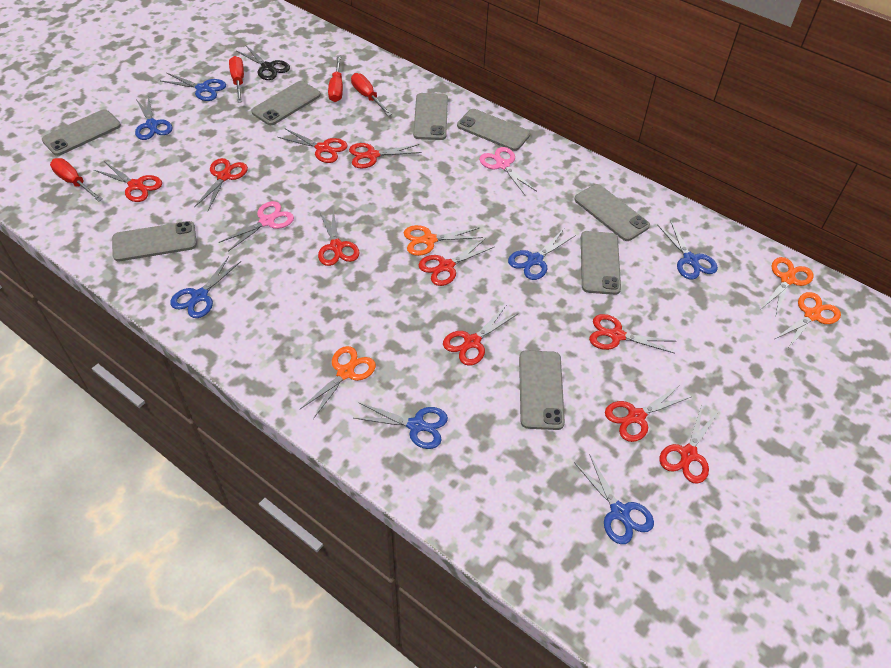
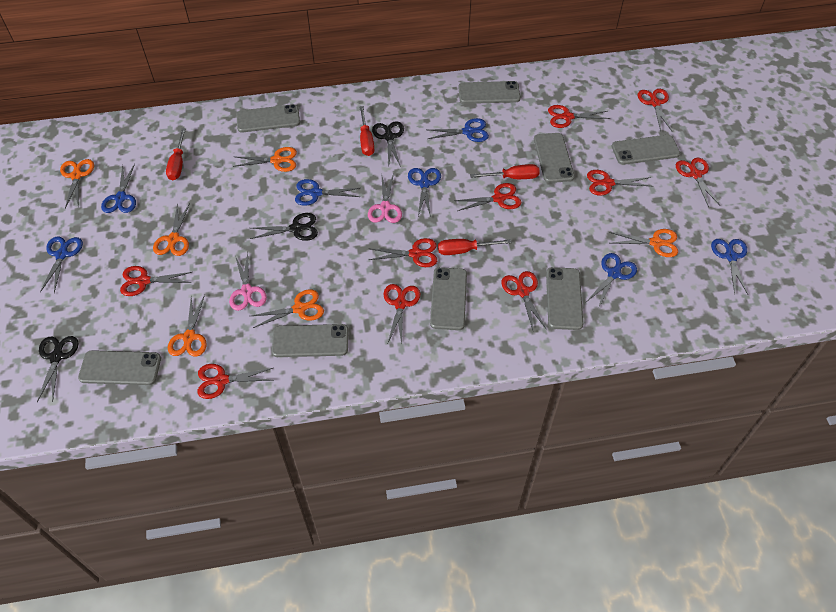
black scissors: [236,45,290,80] = 1 -> [37,336,78,402] [250,213,318,241] [372,121,404,167] = 3
orange scissors: [299,346,376,419] [404,225,483,256] [761,257,813,315] [775,292,841,349] = 4 -> [60,159,94,208] [153,203,190,256] [168,295,207,357] [233,147,297,172] [251,289,324,328] [609,229,678,257] = 6

